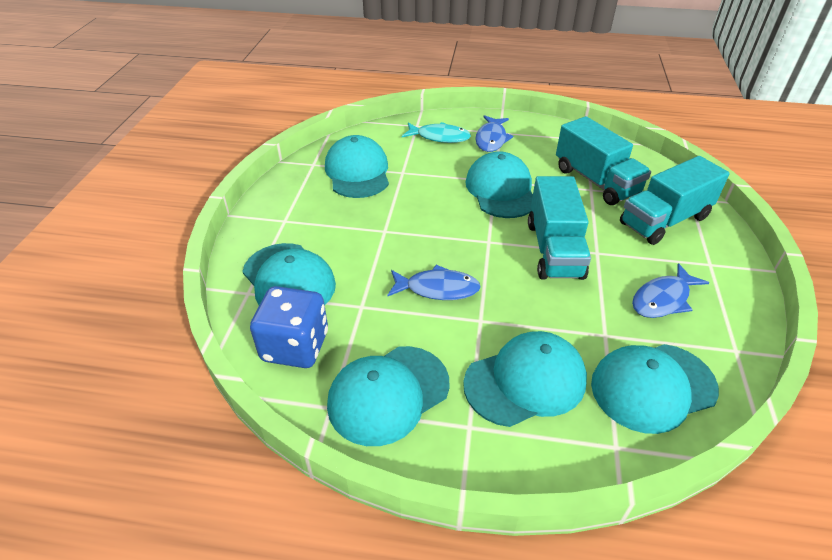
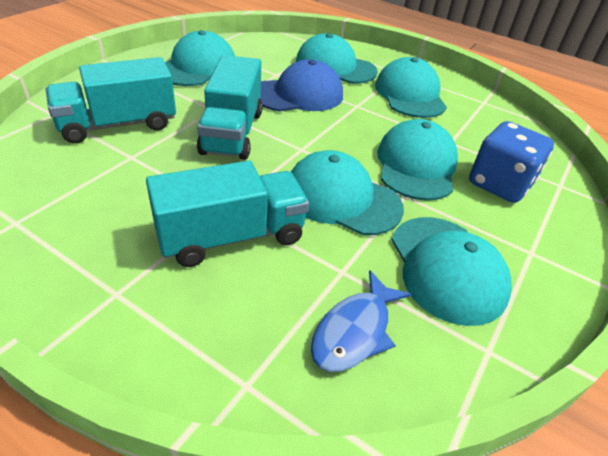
blue cap: none = 0 -> [260,59,343,111] = 1
blue fish: [387,265,481,300] [475,115,513,152] [632,263,709,318] = 3 -> [311,270,412,372] = 1
turquoise fish: [402,122,471,143] = 1 -> none = 0

